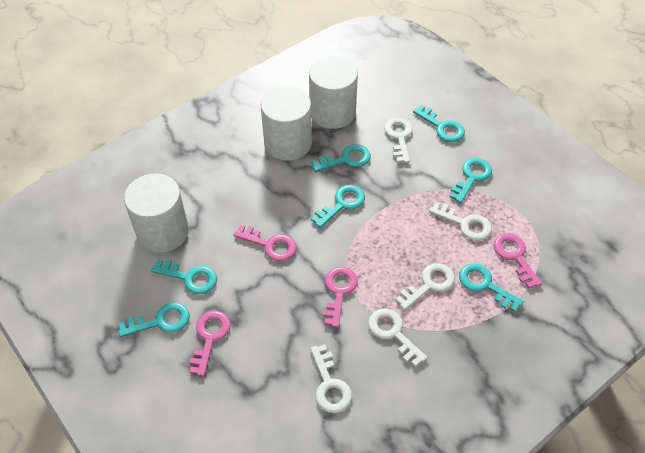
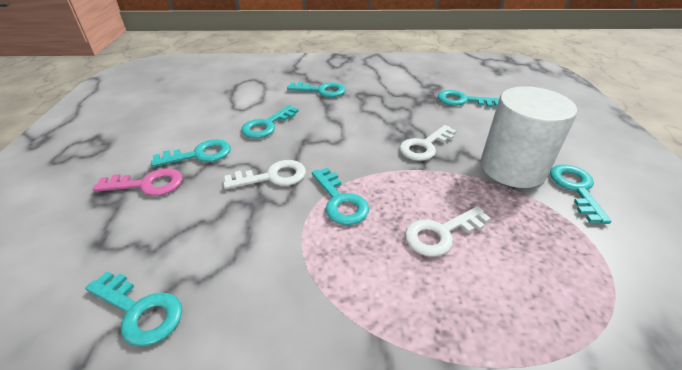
pink key: [189,311,231,377] [234,225,297,261] [323,267,358,327] [493,233,542,289] = 4 -> [93,168,182,196] = 1
white cylinder: [124,174,189,253] [261,86,312,161] [309,56,358,129] = 3 -> [481,86,577,188] = 1
white key: [310,344,352,413] [368,308,427,367] [384,118,413,163] [395,263,455,310] [429,202,492,241] = 5 -> [223,160,306,189] [400,125,456,161] [405,206,491,257] = 3

